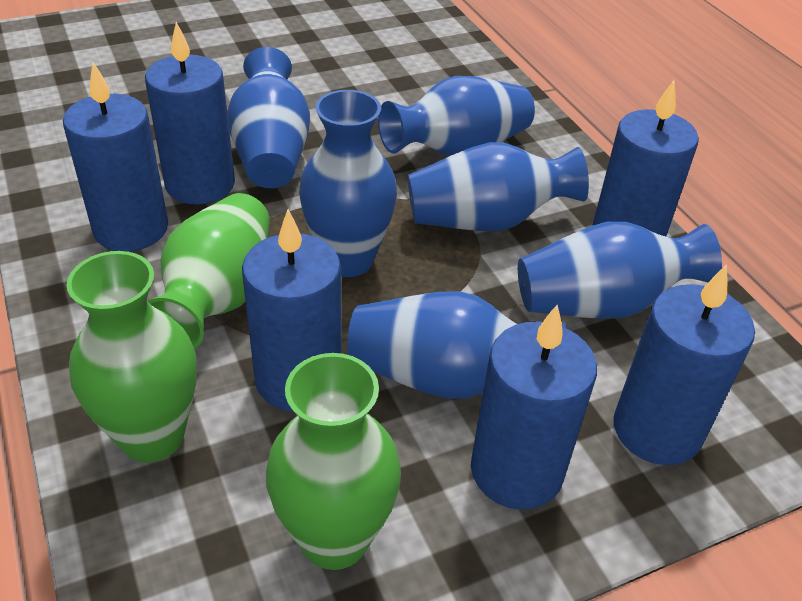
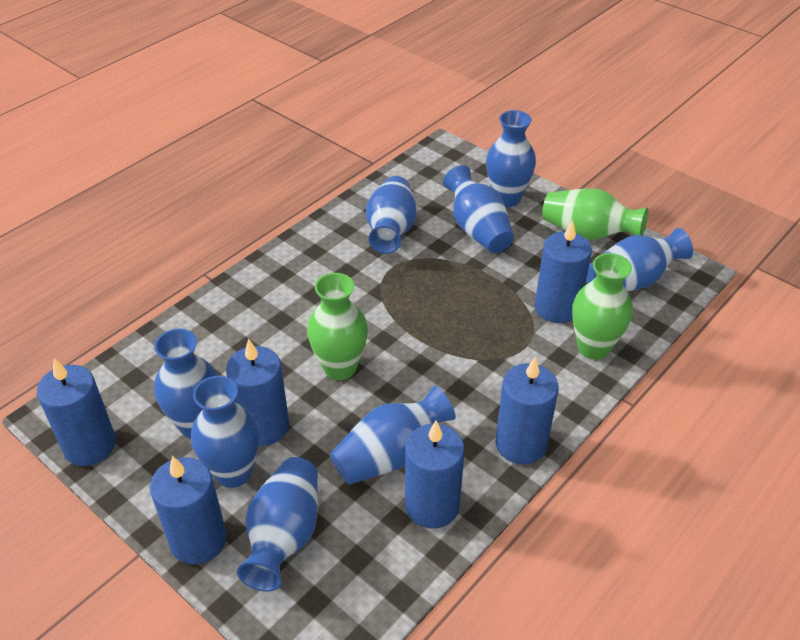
blue vase: [227,47,310,188] [299,90,397,277] [347,291,566,399] [378,76,535,156] [408,142,589,231] [518,221,722,319] = 6 -> [154,329,218,439] [191,376,259,488] [237,457,318,591] [330,386,456,485] [366,176,416,254] [443,165,514,253] [486,110,536,207] [586,228,693,291] = 8

